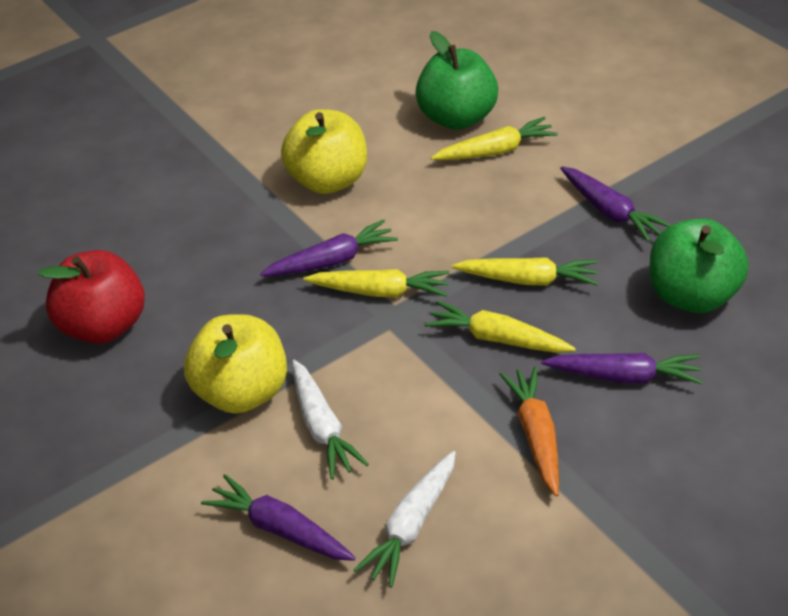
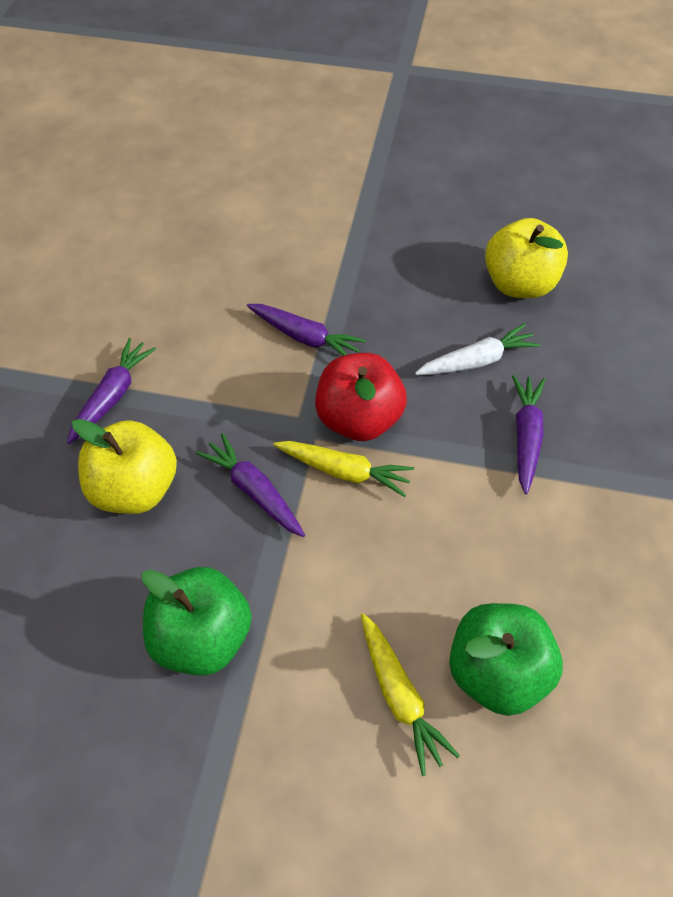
orange carrot: [499,366,559,496] = 1 -> none = 0
white carrot: [292,360,369,479] [354,451,456,588] = 2 -> [415,323,540,375] = 1
yellow carrot: [303,269,449,297] [424,301,576,353] [431,117,558,160] [452,257,598,286] = 4 -> [273,441,414,497] [361,613,460,776] = 2

